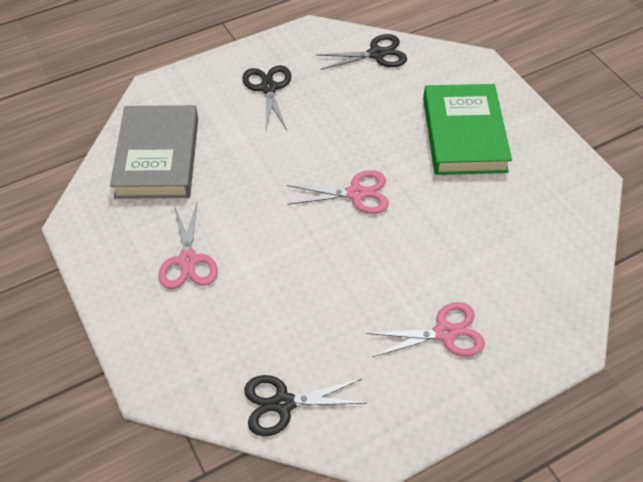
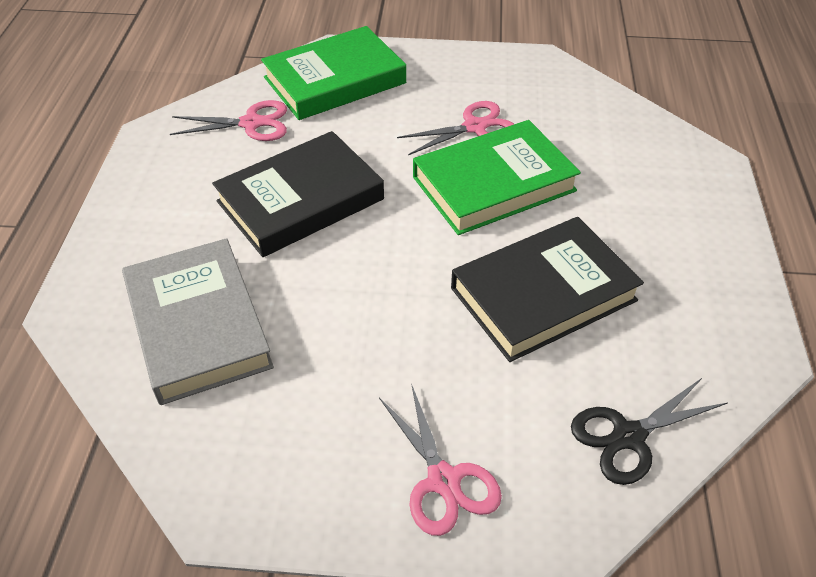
black book: none = 0 -> [212,131,384,257] [451,217,644,362] = 2
black scissors: [242,65,291,130] [244,375,365,437] [316,34,407,70] = 3 -> [571,377,727,485] = 1
green book: [423,84,512,175] = 1 -> [261,26,406,120] [413,120,581,235] = 2

